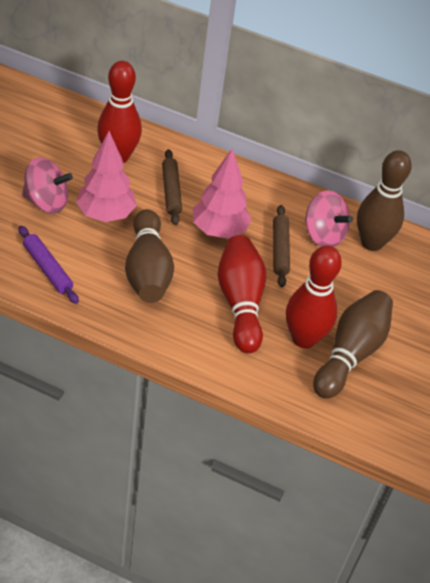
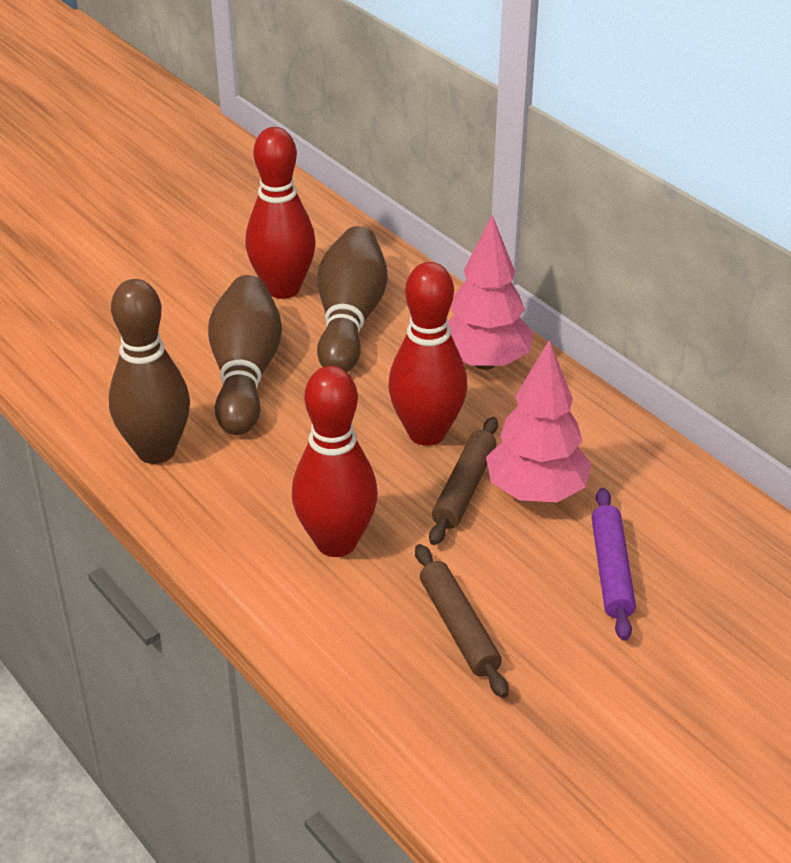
pink spinning top: [22,157,73,214] [305,190,353,247] = 2 -> none = 0

